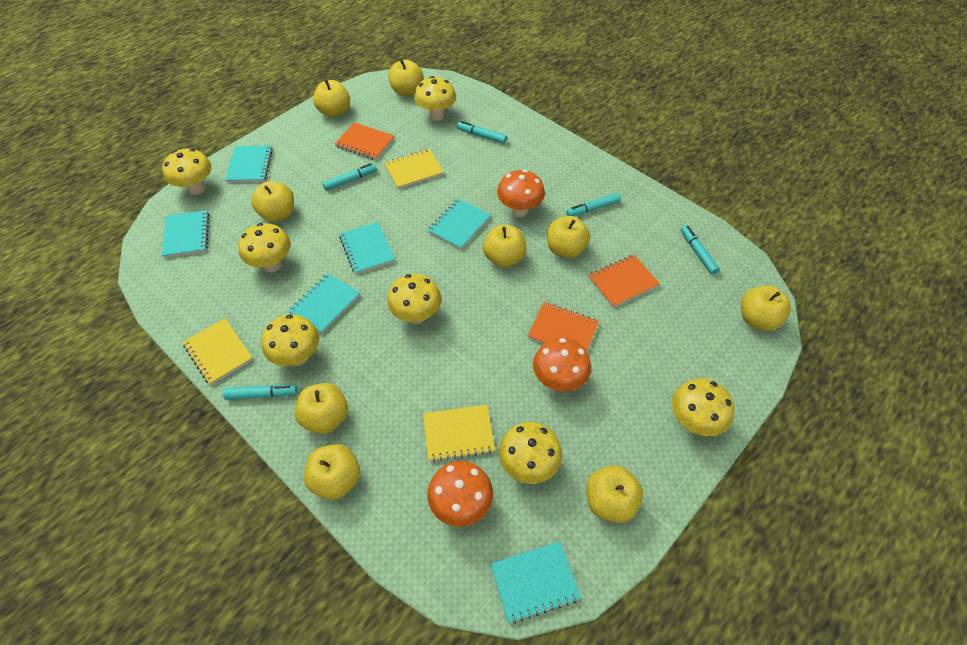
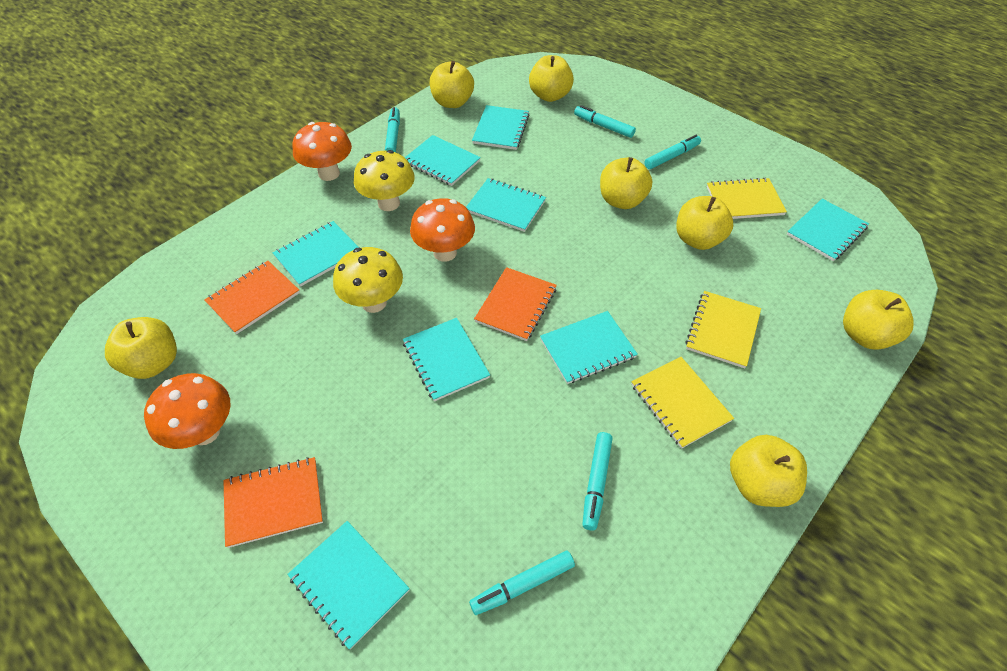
turquoise notebook: [162,210,209,258] [225,145,273,182] [288,273,360,334] [339,222,395,274] [428,199,491,250] [491,541,581,624] = 6 -> [273,221,359,287] [287,521,410,649] [403,318,490,401] [405,135,481,186] [466,178,546,232] [472,105,530,150] [540,311,638,384] [787,199,869,261] = 8
yellow apple: [251,181,294,222] [295,383,348,434] [304,444,360,500] [313,80,350,117] [388,60,424,96] [483,225,526,267] [547,216,590,258] [586,465,643,523] [741,286,791,331] = 9 -> [105,317,177,379] [430,61,474,108] [529,55,574,102] [600,157,652,209] [676,196,733,250] [730,435,807,507] [843,290,914,350] = 7
yellow mushroom: [162,148,212,195] [238,223,291,272] [261,314,319,366] [387,274,441,324] [414,76,456,121] [499,422,562,484] [672,378,734,436] = 7 -> [333,247,403,313] [354,150,415,211] = 2

